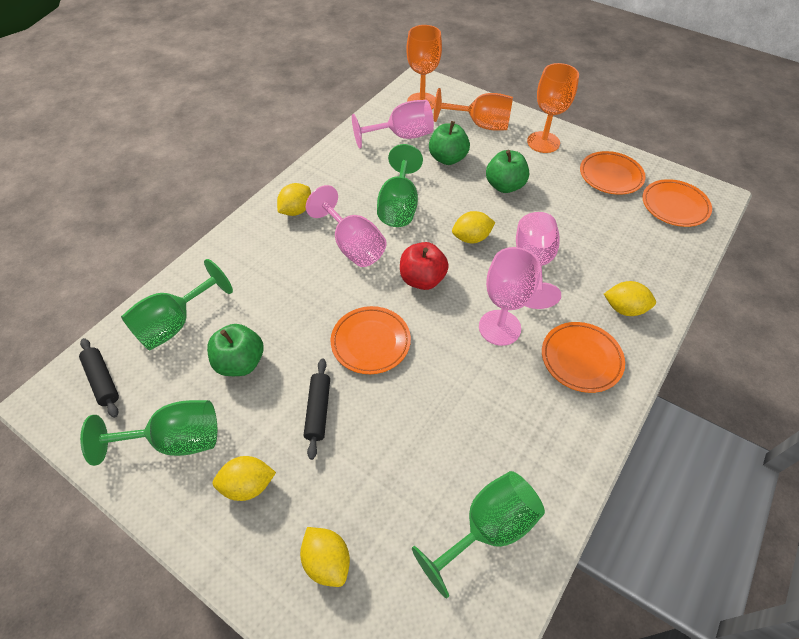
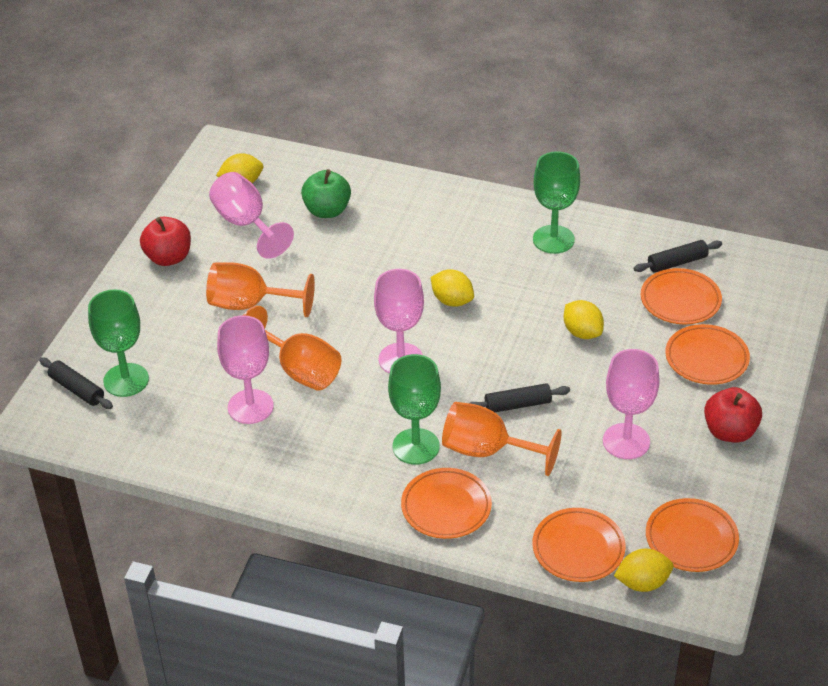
black rolling pin: [79,338,119,418] [304,359,330,460] = 2 -> [39,358,113,409] [470,383,570,412] [633,240,722,273] = 3
green apple: [207,324,264,376] [429,121,470,165] [486,150,529,193] = 3 -> [301,169,351,218] = 1
green goblet: [80,400,217,466] [121,259,233,351] [377,144,423,227] [412,471,545,598] = 4 -> [88,289,149,397] [388,354,441,465] [533,151,580,254] = 3
orange plate: [331,306,411,374] [542,322,625,393] [580,151,646,195] [642,179,712,227] = 4 -> [401,468,492,539] [532,508,626,582] [641,268,722,324] [646,498,739,572] [665,324,750,385] = 5
red apple: [400,242,449,290] = 1 -> [140,217,191,266] [704,387,762,443] = 2
yellow lemon: [213,456,276,501] [277,183,311,216] [300,527,350,587] [452,211,495,243] [604,281,656,316] = 5 -> [216,153,263,183] [431,269,474,307] [564,300,604,339] [614,548,674,592] = 4

